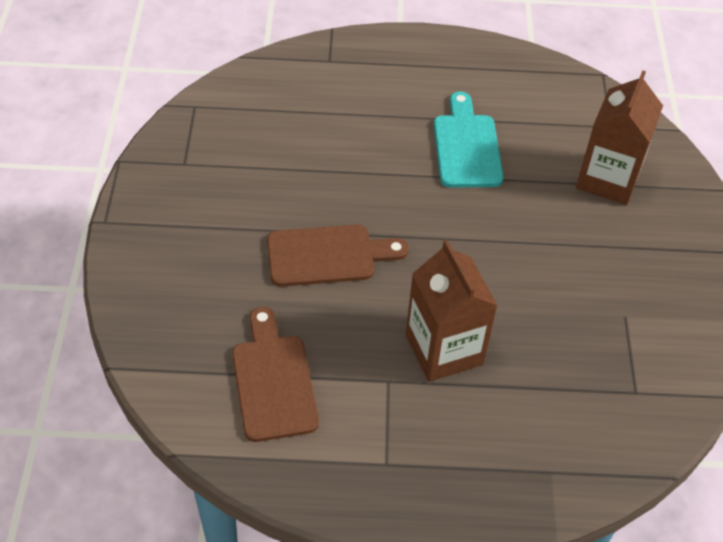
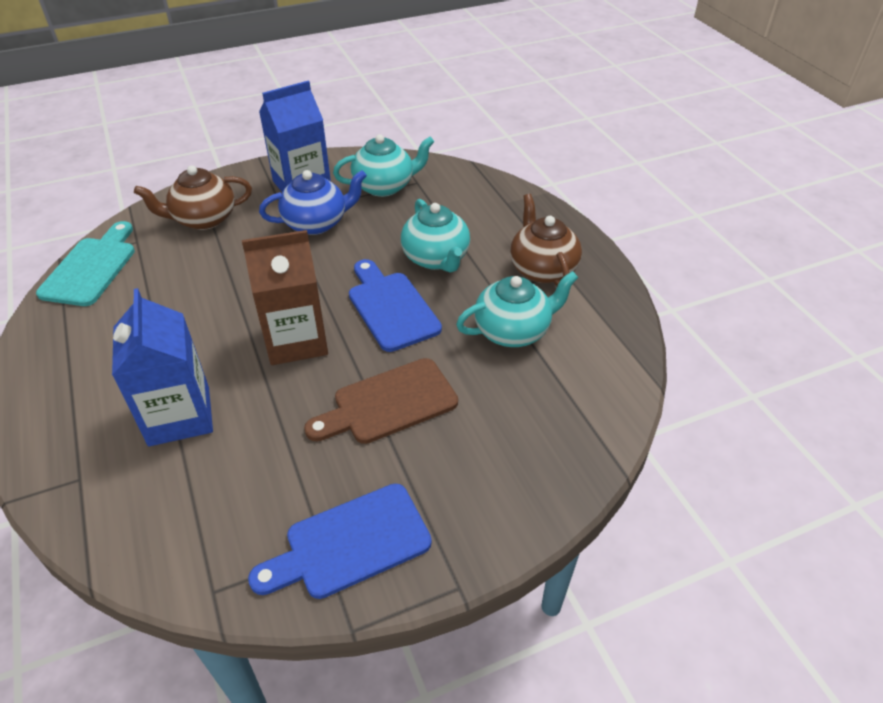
blue carton: none = 0 -> [112,288,213,446] [259,81,331,192] = 2
blue cutting board: none = 0 -> [248,484,432,599] [349,259,442,352] = 2
blue teapot: none = 0 -> [259,170,367,235] = 1
brown carton: [406,240,498,382] [576,71,663,205] = 2 -> [242,230,328,365] = 1
brown cutting board: [232,307,319,442] [267,224,409,287] = 2 -> [304,358,458,444] = 1
brown teapot: none = 0 -> [134,165,252,230] [510,194,582,286] = 2
turquoise teapot: none = 0 -> [333,134,434,197] [401,199,470,272] [456,271,578,347] = 3

